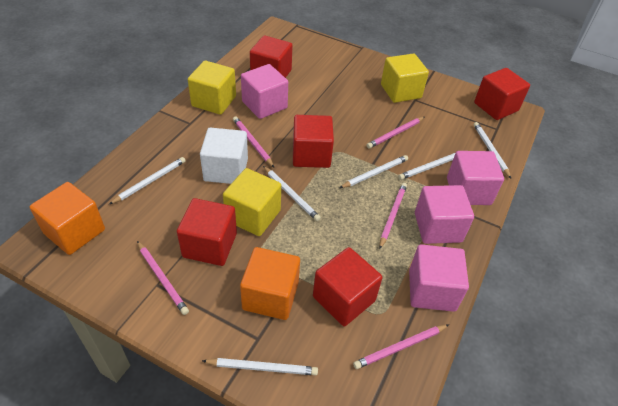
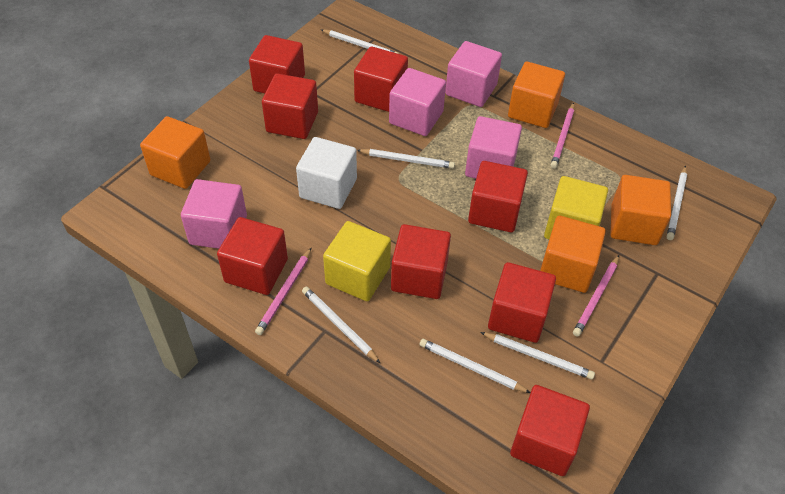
orange cube: [30,182,105,255] [240,247,300,320] = 2 -> [140,116,211,189] [508,61,565,128] [540,215,606,293] [610,175,671,245] = 4
pink pencil: [137,241,189,315] [233,116,274,167] [353,325,449,369] [367,117,425,148] [379,183,407,249] = 5 -> [255,247,312,335] [551,102,574,169] [573,255,619,337] = 3
red cube: [177,198,237,266] [250,35,293,78] [293,115,334,168] [313,247,382,326] [474,68,530,120] = 5 -> [217,217,288,295] [249,35,305,93] [262,73,318,139] [354,46,408,112] [391,224,451,299] [468,161,528,232] [488,262,556,343] [510,385,590,476] = 8
yellow cube: [188,61,236,115] [223,168,281,236] [381,53,429,103] = 3 -> [323,221,391,301] [544,176,608,239] = 2

